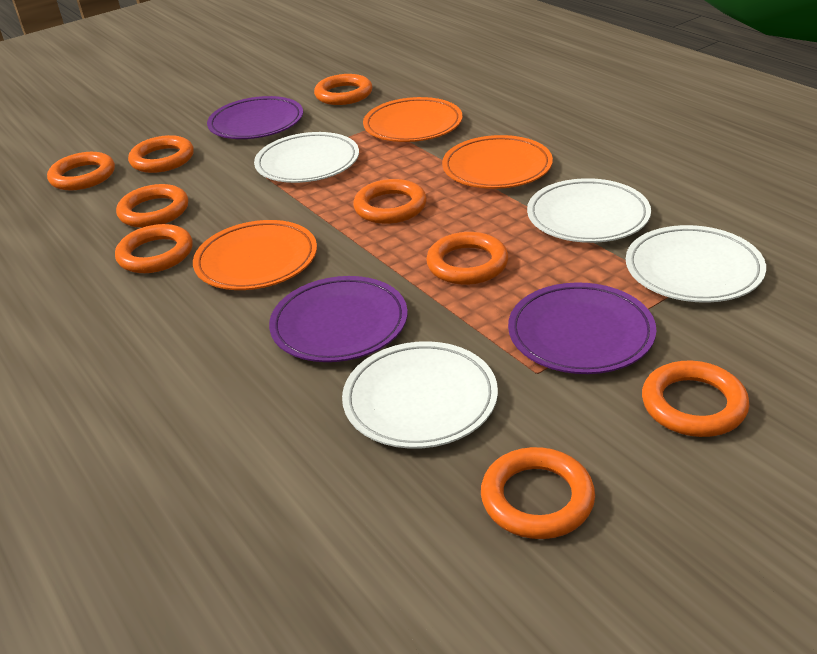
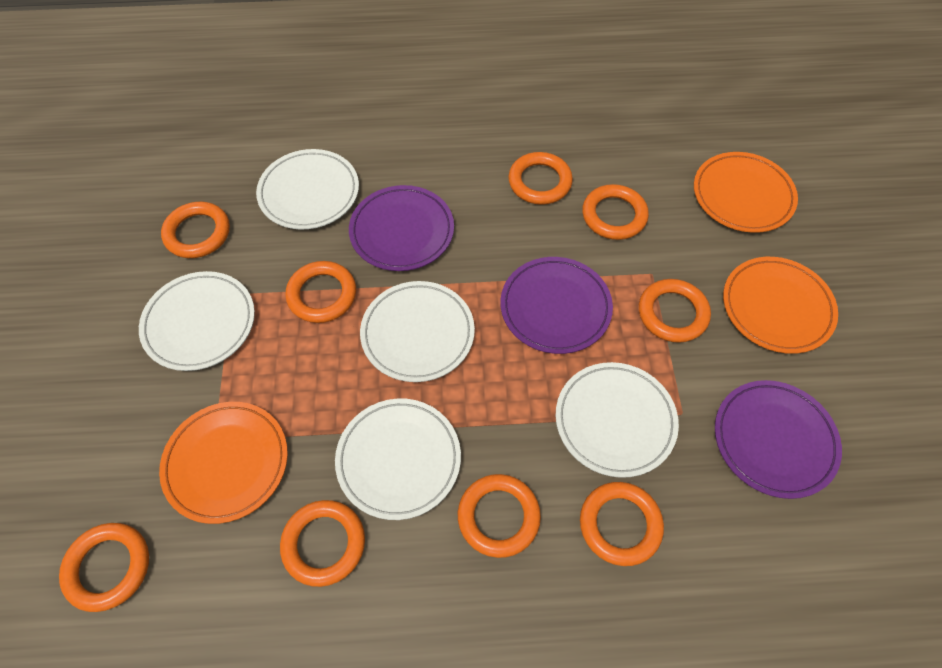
white plate: [254,132,359,183] [342,341,498,449] [527,178,651,243] [626,225,766,303] = 4 -> [139,271,255,371] [256,149,359,230] [335,399,461,520] [360,281,475,382] [556,362,679,478] = 5

